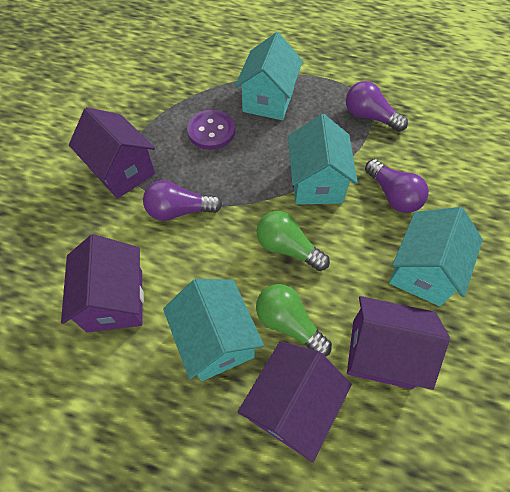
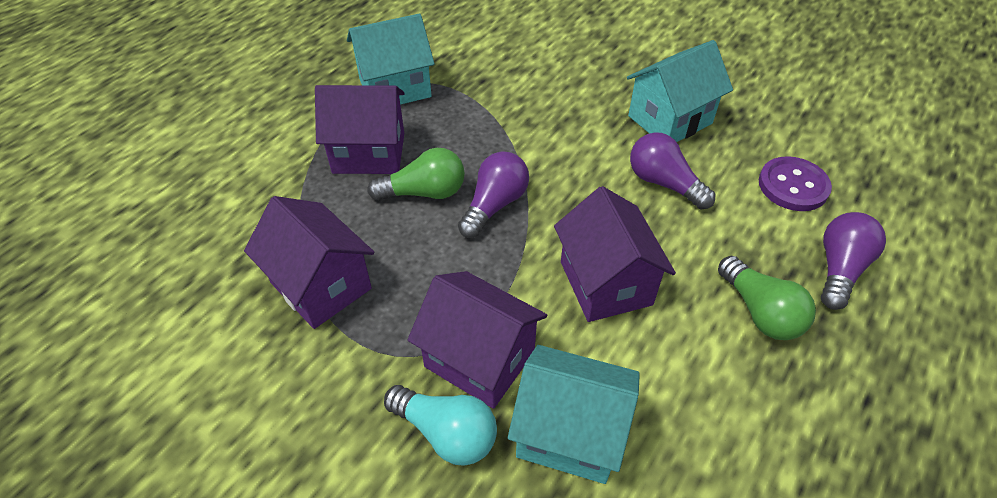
turquoise house: [163,279,264,381] [235,32,303,120] [288,114,358,205] [389,207,483,306] = 4 -> [347,14,435,105] [508,345,640,484] [627,40,733,142] = 3
turquoise light bulb: none = 0 -> [384,385,497,466] = 1

